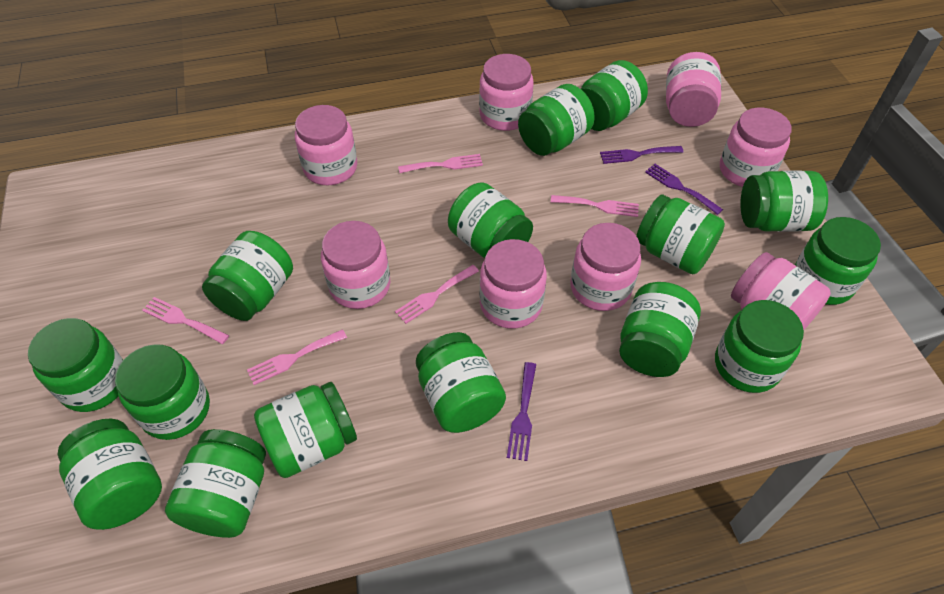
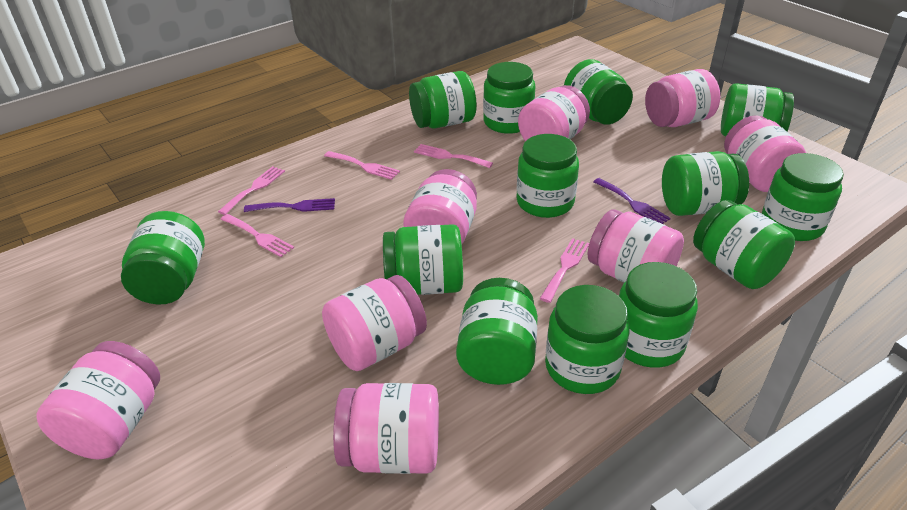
green jar: [28,318,123,412] [57,419,162,530] [115,344,210,440] [165,429,266,538] [202,231,293,321] [254,382,357,478] [416,332,506,433] [448,182,533,258] [518,84,595,156] [581,60,648,131] [619,282,701,377] [636,194,725,274] [715,300,804,393] [740,171,828,232] [795,217,881,305] = 15 -> [121,211,205,305] [383,224,463,295] [409,71,477,128] [456,278,538,385] [483,62,535,134] [516,134,579,218] [545,285,630,394] [564,59,633,125] [619,262,698,368] [662,151,749,216] [693,200,795,289] [721,83,794,136] [762,153,844,241] = 13
purple fork: [507,362,536,461] [600,146,684,164] [645,164,723,215] = 3 -> [244,198,335,212] [593,178,671,224] = 2

